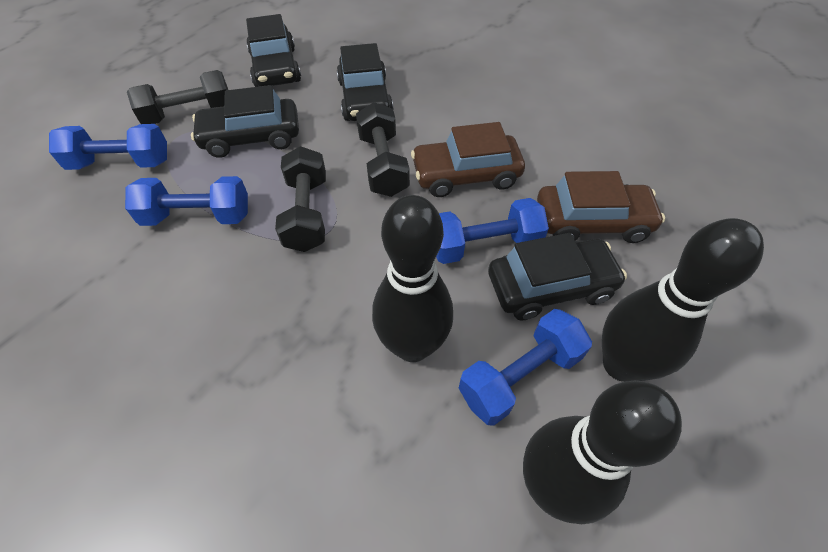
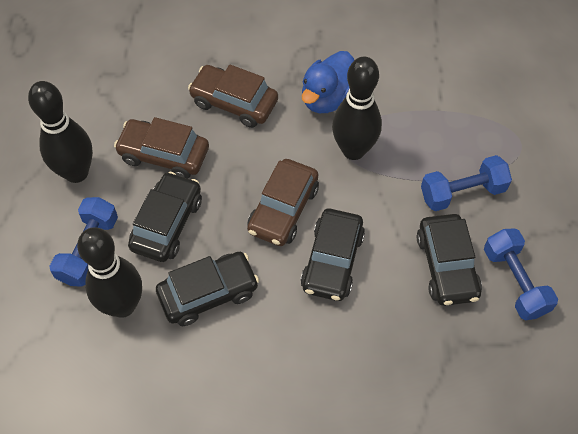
black dumbbell: [127,70,228,124] [275,146,326,252] [356,102,410,197] = 3 -> none = 0
blue duck: none = 0 -> [302,51,354,113] = 1
blue dumbbell: [49,124,167,170] [125,176,248,226] [436,198,549,264] [459,309,592,426] = 4 -> [49,197,118,287] [421,155,512,211] [484,228,558,320] = 3
brown car: [411,122,525,197] [537,171,665,243] = 2 -> [114,117,209,179] [188,65,278,128] [247,159,319,246] = 3

